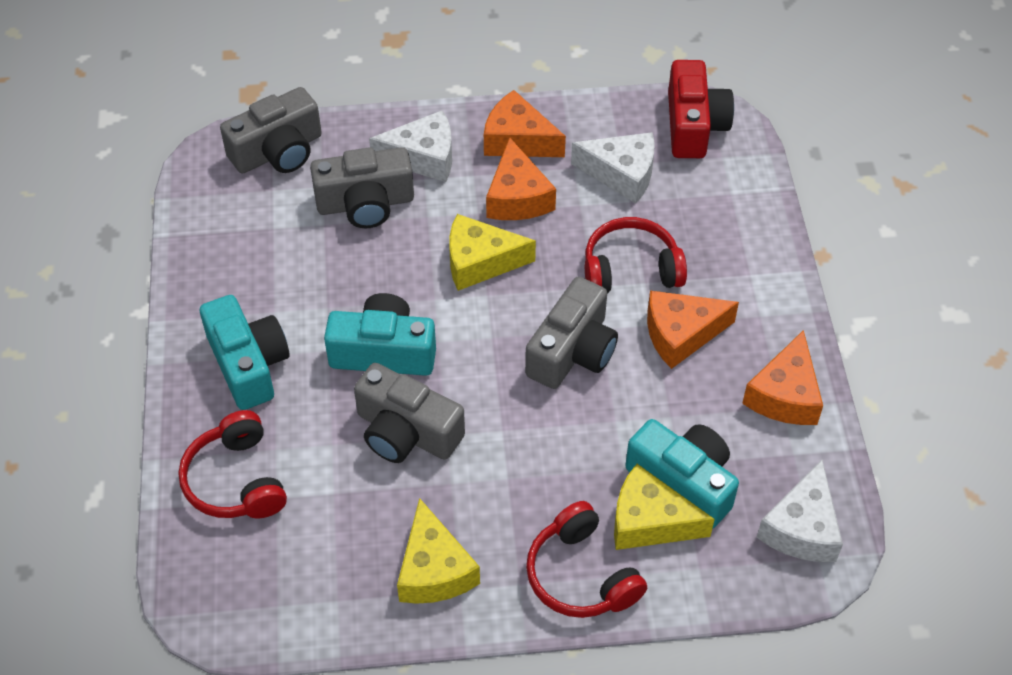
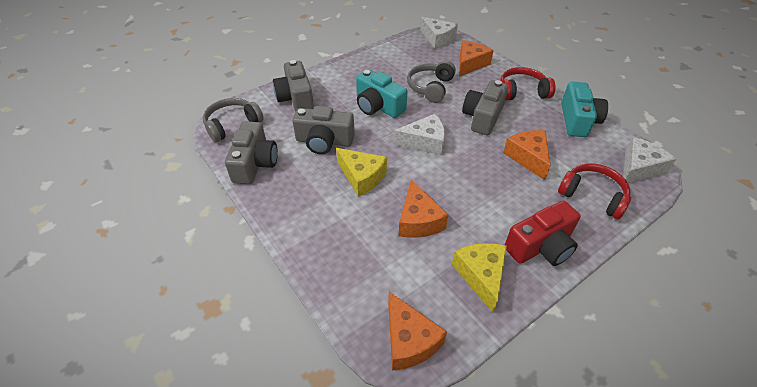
grey headphones: none = 0 -> [203,98,264,142] [407,61,456,103] = 2
red headphones: [178,410,287,519] [526,501,647,618] [585,217,687,294] = 3 -> [500,67,556,101] [558,163,631,219] = 2
turquoise camera: [200,295,290,410] [324,293,436,376] [626,419,739,529] = 3 -> [356,69,407,118] [561,82,608,137] = 2
yellow cheese: [397,498,480,604] [449,214,536,291] [614,464,715,550] = 3 -> [336,148,387,197] [452,243,507,312] = 2

